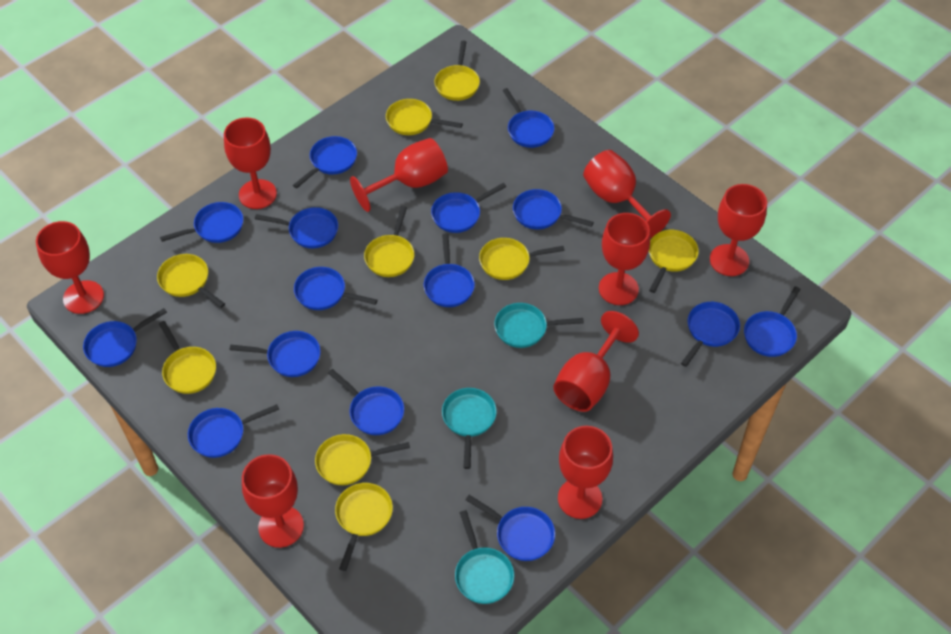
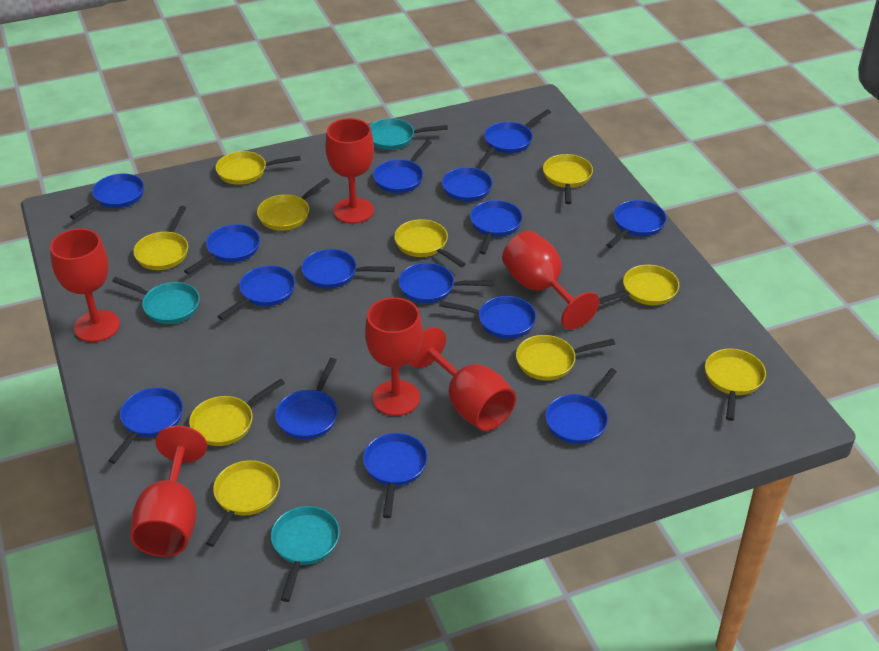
red goblet: [36,221,104,314] [224,118,277,209] [242,454,304,548] [350,138,448,212] [553,311,639,412] [558,426,613,519] [583,150,671,238] [599,213,650,305] [710,184,767,276] = 9 -> [50,228,120,342] [130,426,207,557] [325,118,374,224] [365,297,423,416] [409,327,516,431] [502,231,600,330] = 6
yellow pan: [157,254,225,308] [159,321,216,394] [315,434,410,485] [335,483,393,571] [364,206,414,277] [386,99,463,135] [434,41,480,101] [479,238,565,280] [649,230,699,293] = 9 -> [133,206,188,270] [189,379,285,446] [206,460,280,547] [216,151,301,185] [257,178,330,231] [394,219,466,267] [516,335,615,381] [543,154,593,204] [599,265,679,305] [705,349,766,421] = 10

